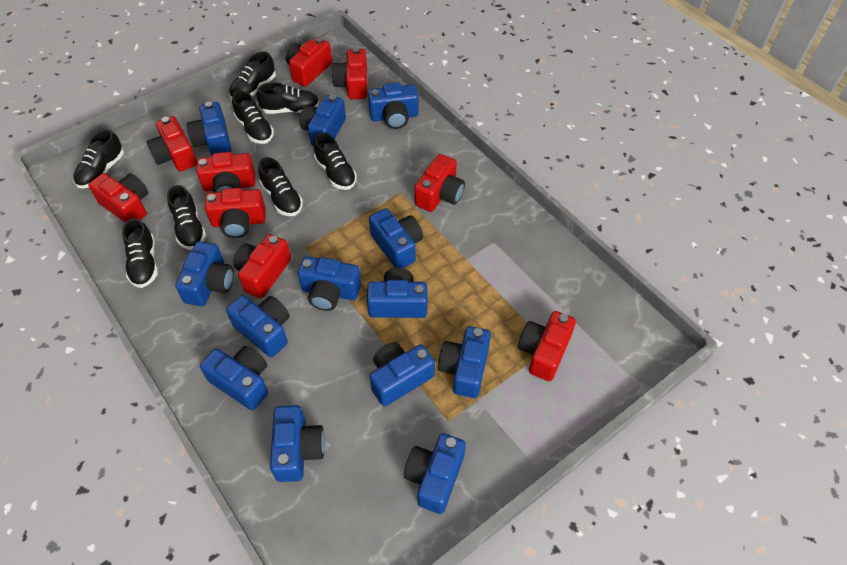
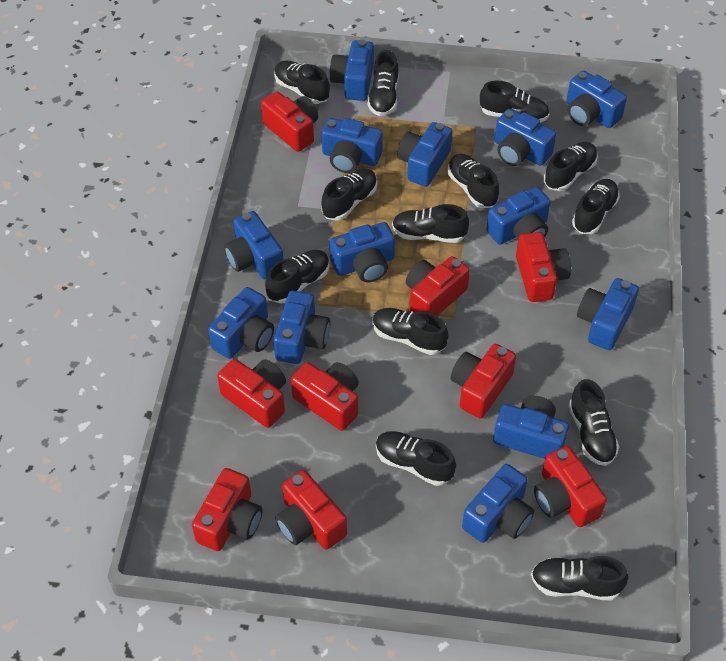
black shoe: [74,129,124,188] [122,218,158,288] [167,185,206,250] [229,52,276,100] [232,90,274,144] [257,82,320,114] [258,157,303,216] [313,132,357,190] = 8 -> [265,250,330,303] [274,60,330,104] [321,169,377,221] [368,50,399,116] [372,308,449,355] [376,431,456,486] [392,204,469,243] [447,154,499,208] [480,80,549,123] [531,556,628,601] [544,142,598,191] [568,379,619,466] [572,179,620,234] = 13

